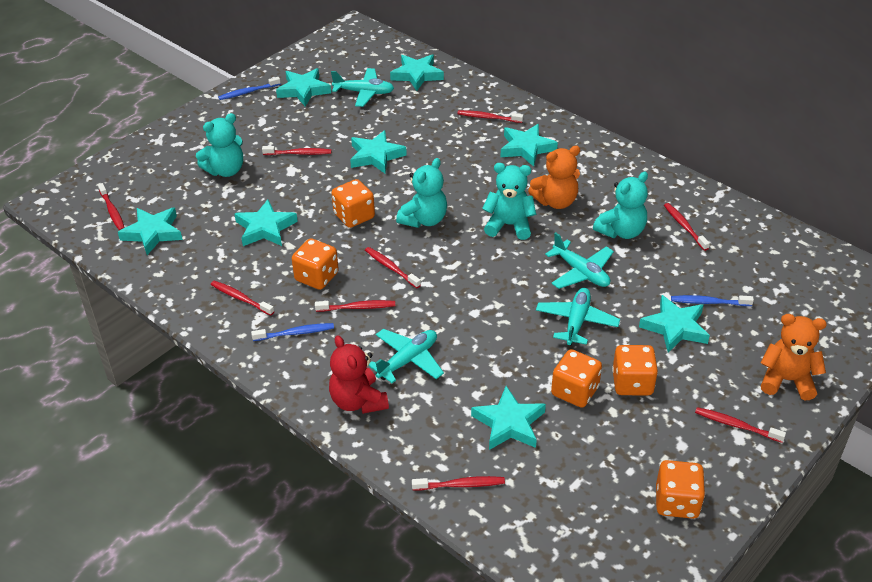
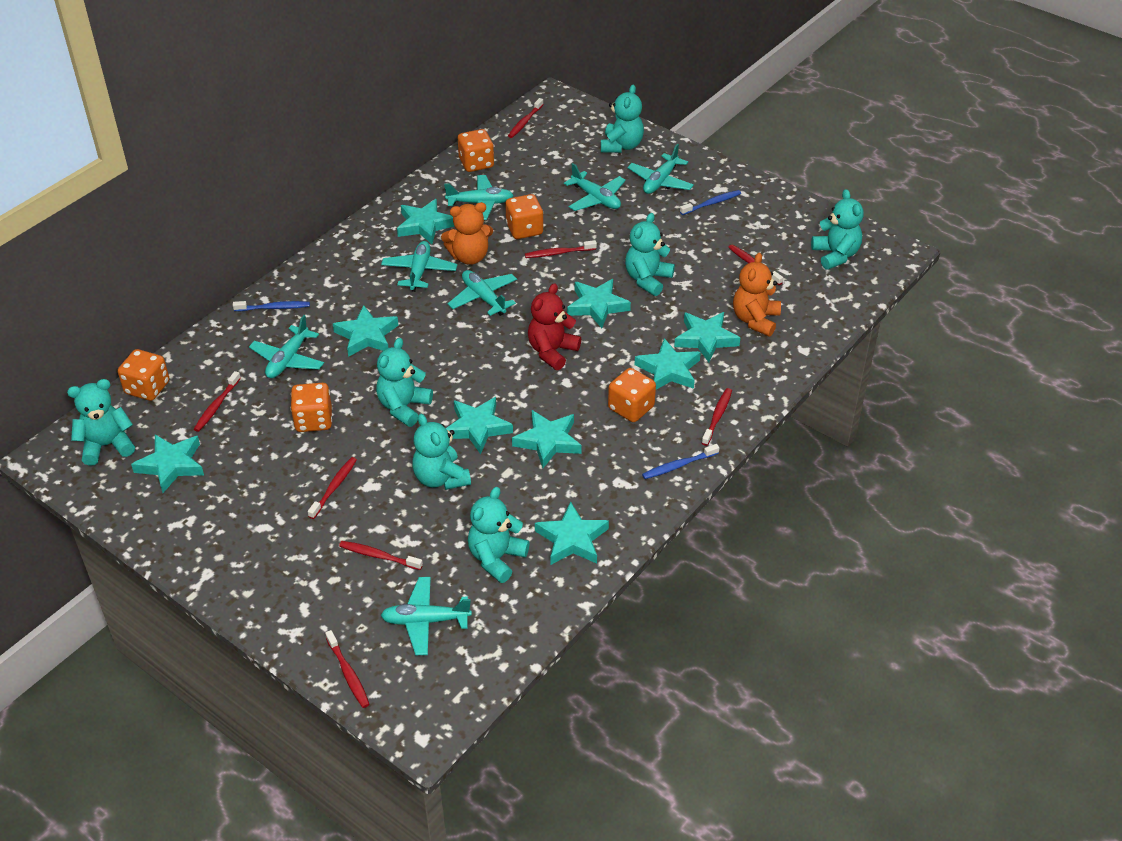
red toothbrush: [98,183,125,230] [211,281,274,316] [262,146,331,155] [315,300,395,312] [365,247,421,288] [412,476,505,490] [457,110,523,123] [664,203,710,251] [695,407,786,443] = 9 -> [194,371,241,432] [308,457,357,519] [325,630,370,708] [339,541,423,570] [508,98,544,138] [525,240,597,258] [702,388,732,446] [728,245,783,285] = 8
turquoise plane: [331,68,394,107] [368,329,444,383] [536,288,620,346] [545,232,614,289] = 4 -> [249,315,324,378] [381,241,457,292] [381,577,472,655] [444,175,514,220] [448,270,517,316] [564,163,626,211] [627,144,694,194] = 7
turquoise star: [118,208,183,255] [235,199,298,246] [276,68,331,106] [350,130,407,173] [390,54,444,91] [471,386,546,450] [501,124,558,167] [639,295,710,353] = 8 -> [131,435,204,493] [333,305,399,357] [397,199,454,244] [446,397,513,454] [512,410,582,468] [535,502,609,565] [567,279,631,328] [635,338,701,390] [674,312,740,362] = 9
turquoise teddy bear: [196,113,243,177] [396,158,447,228] [482,163,536,240] [593,172,648,239] = 4 -> [67,379,135,466] [376,338,433,427] [412,414,471,490] [468,487,530,583] [601,85,644,153] [625,213,675,296] [811,189,864,270] = 7

